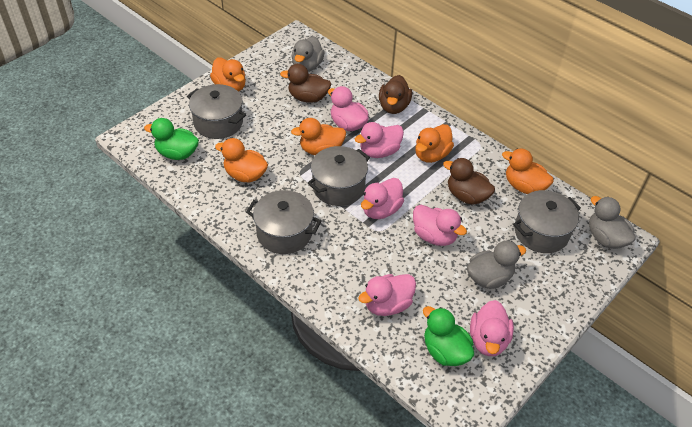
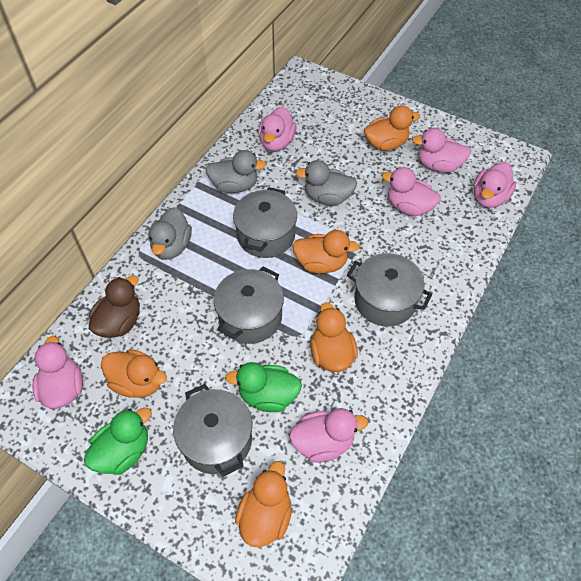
brown duck: [280,64,331,103] [379,75,412,114] [443,158,495,205] = 3 -> [89,275,140,338] = 1

